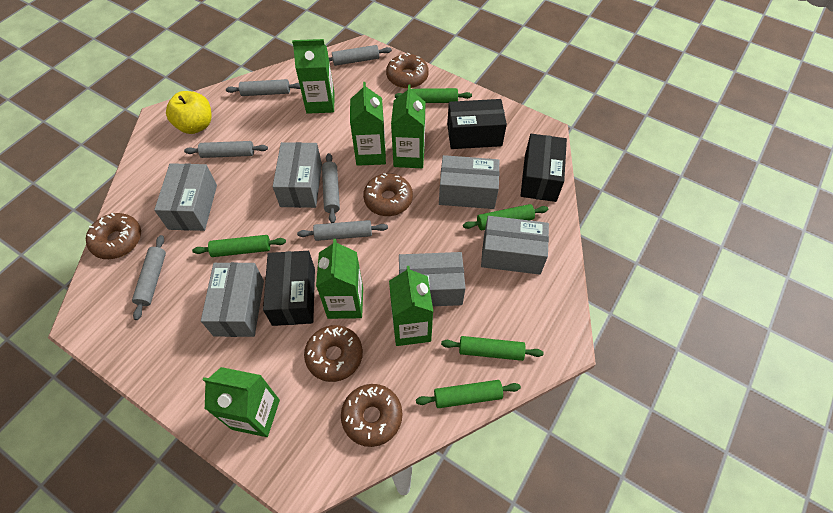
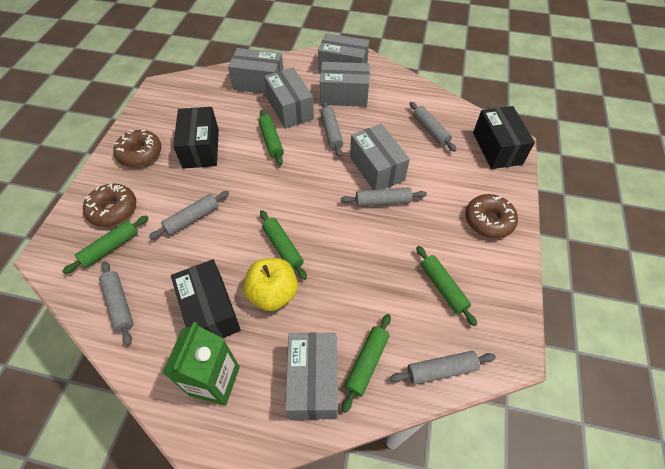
brown donut: [86,213,141,259] [304,325,363,382] [341,384,402,447] [363,173,413,216] [386,53,429,88] = 5 -> [83,183,136,227] [113,130,162,167] [465,194,518,238] = 3
green carton: [203,367,280,437] [292,39,335,114] [316,239,363,319] [350,82,386,166] [389,266,433,346] [391,85,425,168] = 6 -> [162,322,240,405] = 1

